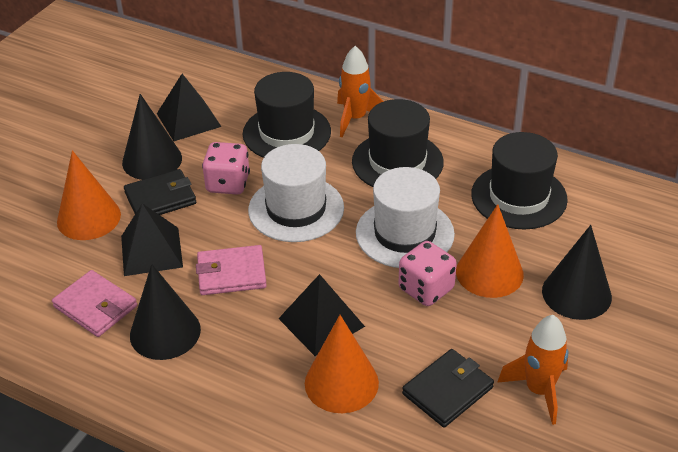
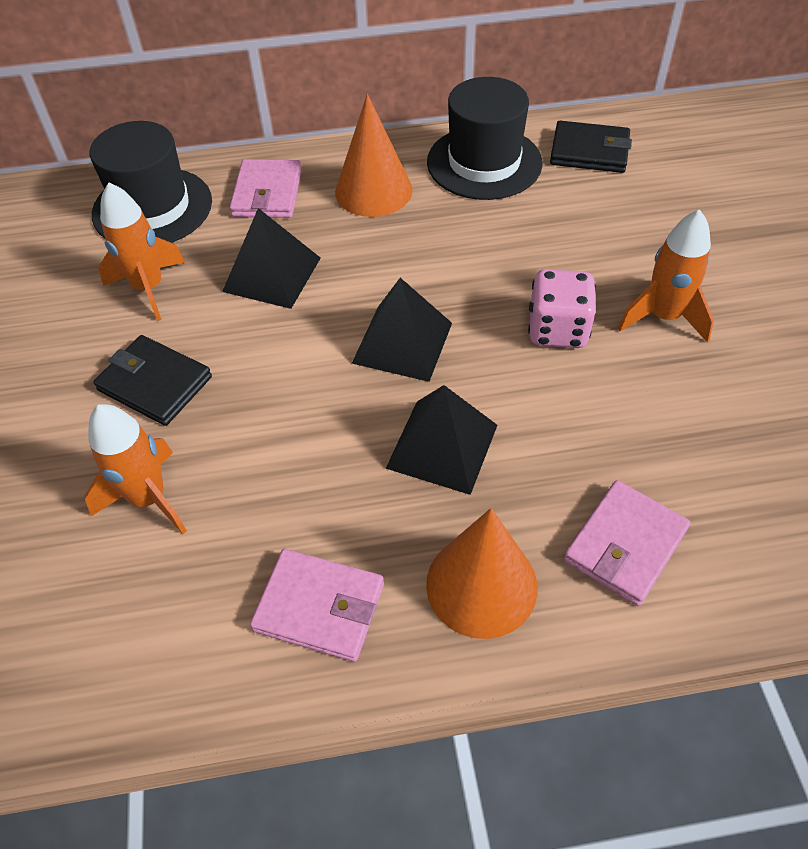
black cone: [122,94,182,180] [130,264,201,360] [542,225,612,320] = 3 -> none = 0
black hat: [243,72,331,158] [352,99,444,187] [471,132,568,229] = 3 -> [90,121,212,243] [427,77,543,200] = 2
orange cone: [57,150,121,240] [305,315,379,413] [456,204,524,298] = 3 -> [335,94,413,217] [426,508,538,639] = 2
orange rocket: [337,46,384,137] [497,315,568,425] = 2 -> [84,404,187,534] [98,182,185,321] [618,209,714,343] = 3
pink dice: [202,142,250,195] [399,241,457,306] = 2 -> [528,269,596,348] = 1
pink wallet: [52,270,137,337] [196,245,267,295] = 2 -> [229,159,302,218] [250,549,384,662] [563,480,690,606] = 3
white hat: [248,144,344,242] [356,167,455,268] = 2 -> none = 0

